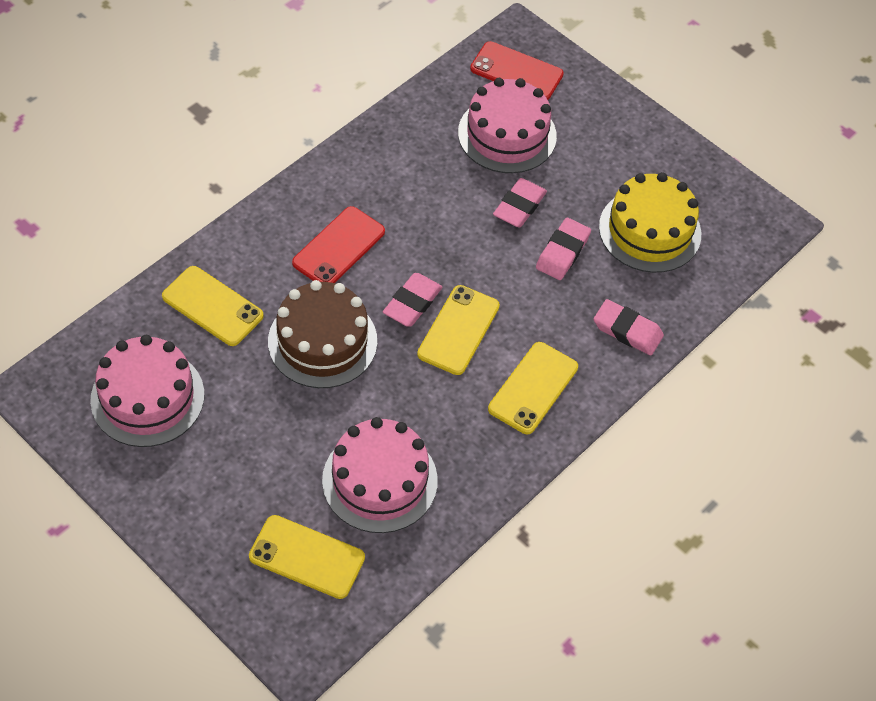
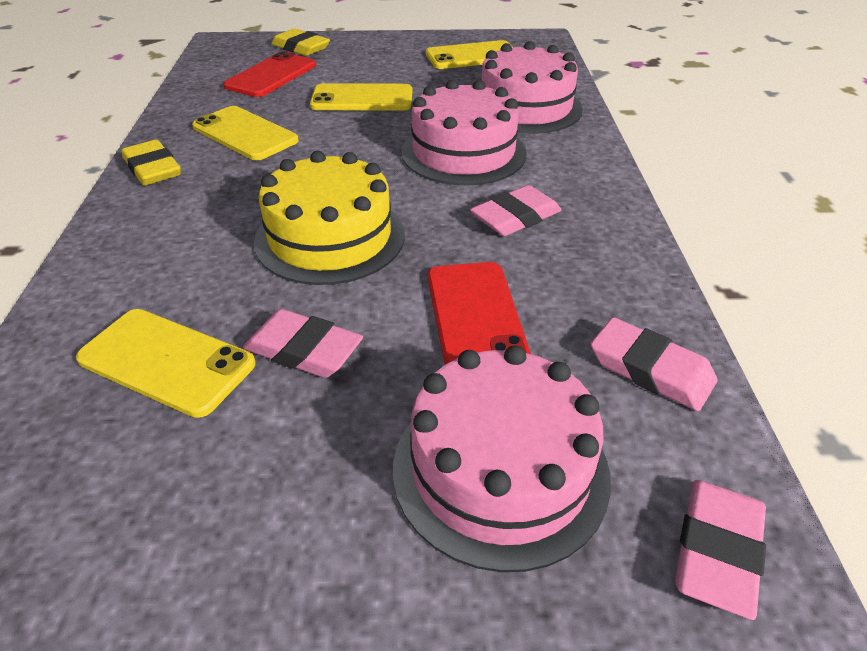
brown cake: [268,280,377,388] = 1 -> none = 0
yellow eraser: none = 0 -> [122,139,181,186] [272,29,330,56] = 2

